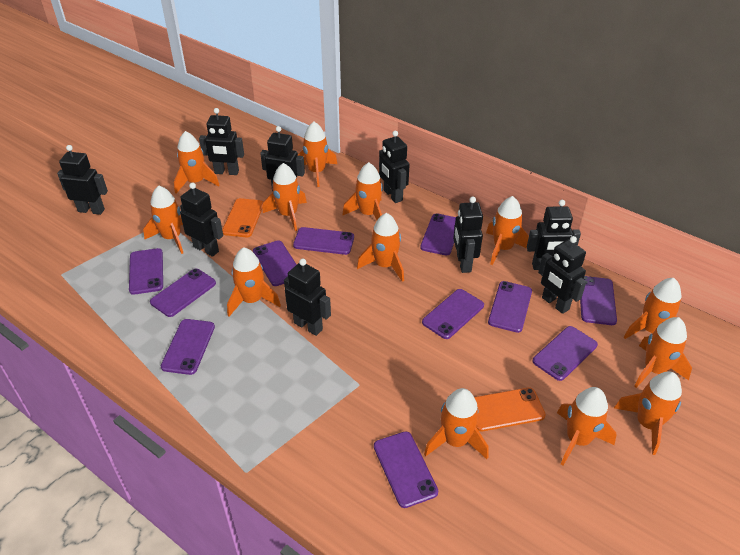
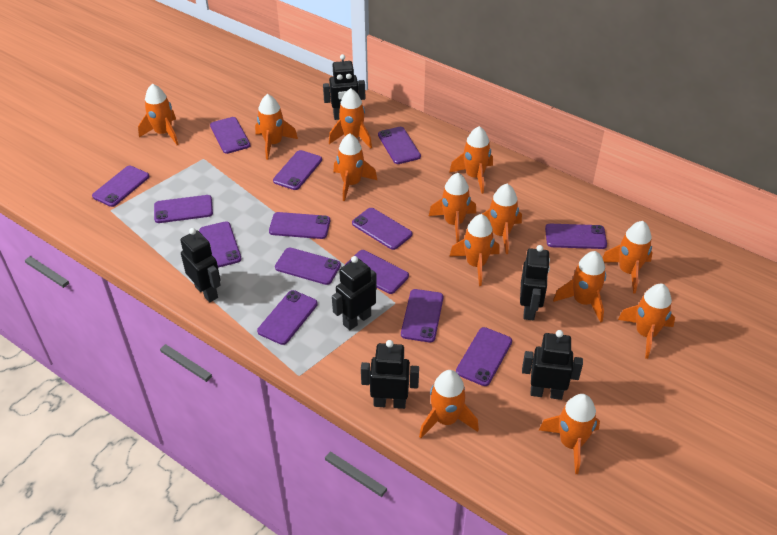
black robot: [57,145,108,215] [180,182,223,257] [199,108,244,175] [260,126,305,192] [284,259,331,336] [379,131,410,203] [453,197,483,273] [527,200,581,270] [538,236,586,314] = 9 -> [180,228,221,302] [323,54,366,120] [332,256,377,330] [361,340,419,409] [520,245,550,320] [522,330,583,400] = 6
orange phone: [222,198,263,237] [474,388,546,431] = 2 -> none = 0
purple phone: [129,248,163,295] [150,269,216,317] [161,319,215,375] [253,240,297,286] [293,227,354,255] [374,431,438,508] [420,213,456,256] [422,289,484,339] [488,281,532,333] [533,326,598,381] [580,276,617,325] = 11 -> [92,166,149,207] [154,195,213,223] [199,221,242,268] [210,117,251,154] [257,290,318,345] [269,212,330,239] [273,150,322,190] [275,248,341,285] [344,250,409,294] [352,208,412,250] [378,127,421,164] [401,289,444,342] [456,327,512,386] [545,224,607,249] = 14

